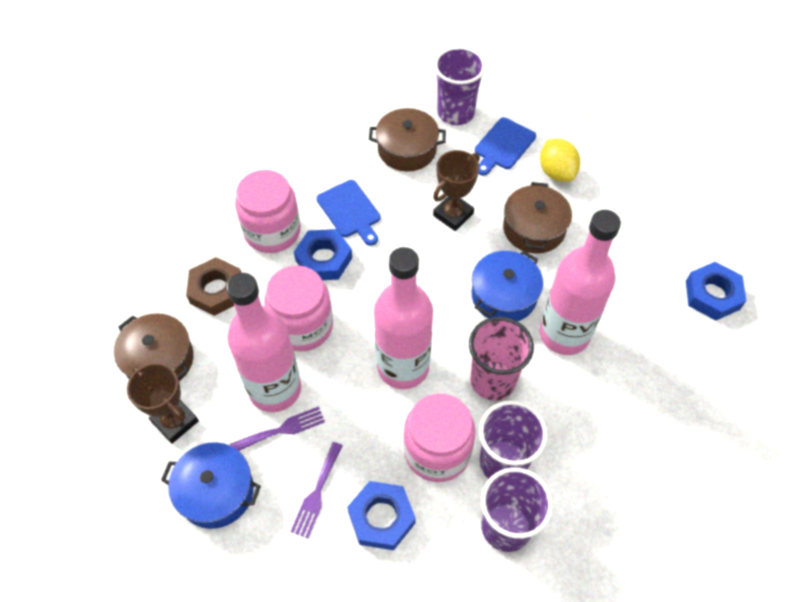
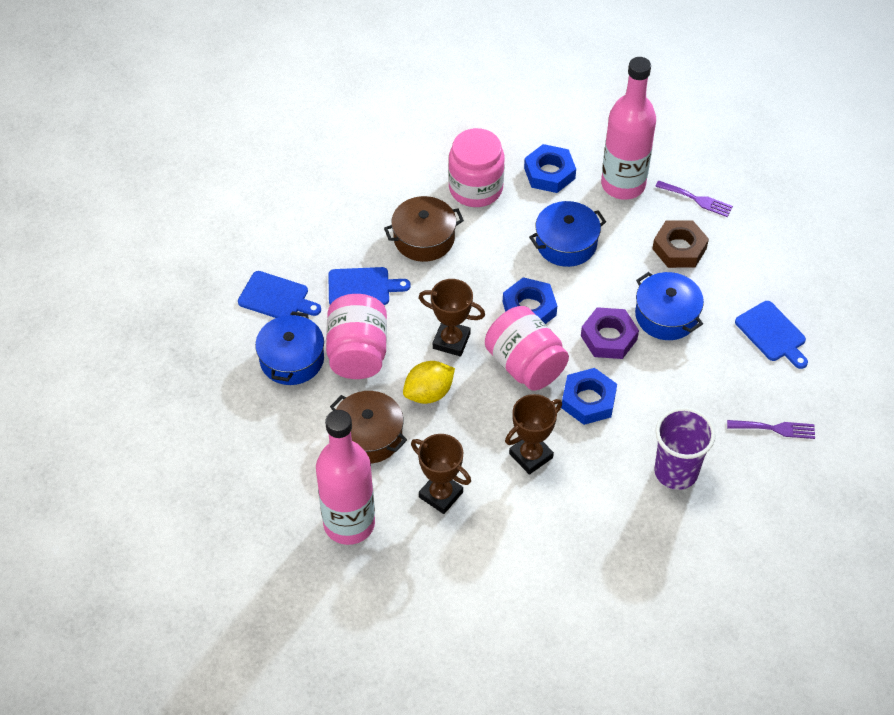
blue cutting board: [317,180,381,246] [475,117,536,176] = 2 -> [238,271,321,318] [328,267,411,305] [735,301,808,369] = 3
blue pot: [161,442,261,529] [472,251,543,321] = 2 -> [255,311,324,385] [529,201,606,267] [635,272,704,340] = 3
brown pot: [114,313,194,381] [369,108,446,171] [503,182,572,254] = 3 -> [330,391,407,464] [384,196,464,262] = 2
brown trophy: [127,363,199,444] [433,150,480,231] = 2 -> [411,434,471,514] [419,279,485,356] [505,394,562,475] = 3
pink bottle: [226,273,301,412] [374,247,433,389] [540,210,621,355] = 3 -> [316,410,375,545] [601,57,656,200] = 2
pink cup: [469,317,534,401] = 1 -> none = 0
purple cup: [434,47,486,125] [479,400,548,479] [481,467,553,552] = 3 -> [654,407,716,490] = 1
purple nut: none = 0 -> [581,307,639,359] = 1

